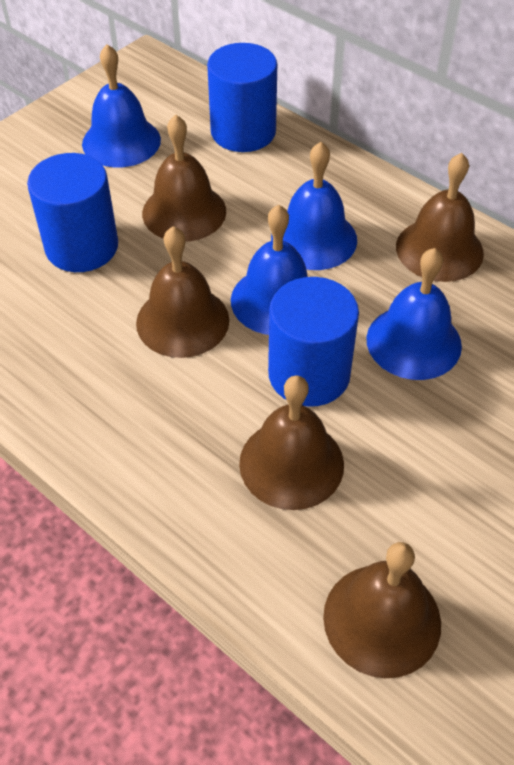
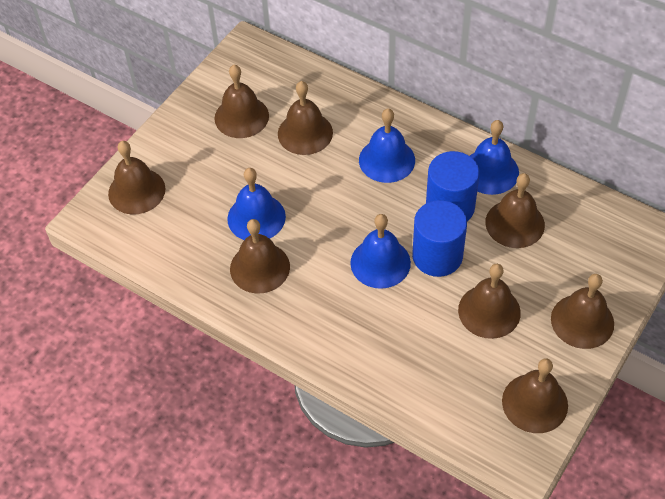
blue cylinder: [27,153,118,272] [207,43,277,152] [268,277,359,407] = 3 -> [412,200,467,277] [426,151,480,221] = 2
brown bell: [136,226,229,358] [142,115,226,242] [239,375,344,510] [323,542,441,678] [396,153,484,282] = 5 -> [108,141,165,214] [215,65,269,138] [230,219,290,294] [278,81,333,155] [458,264,521,339] [485,173,545,248] [502,358,568,433] [551,274,614,349] = 8

